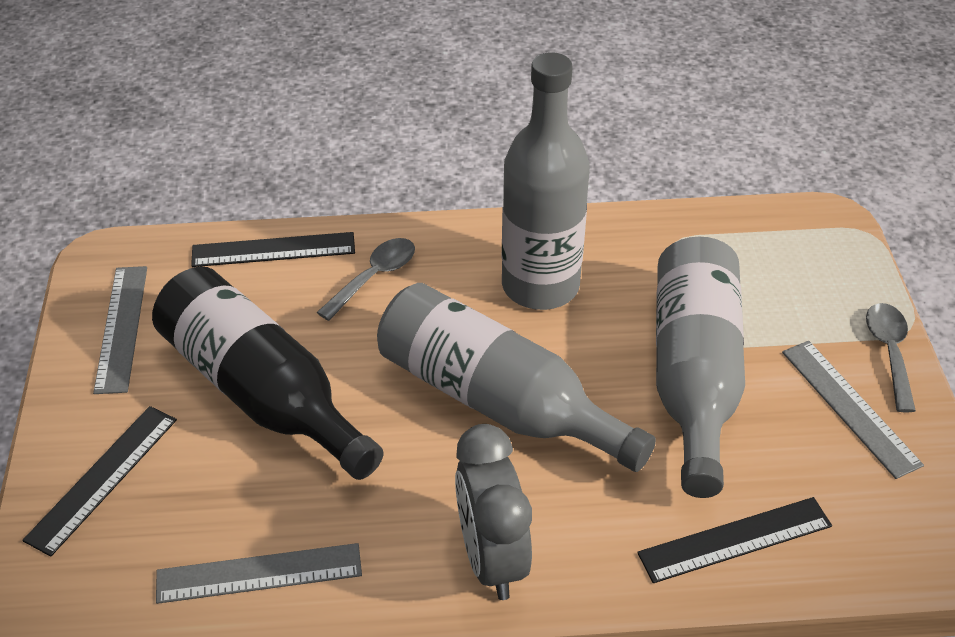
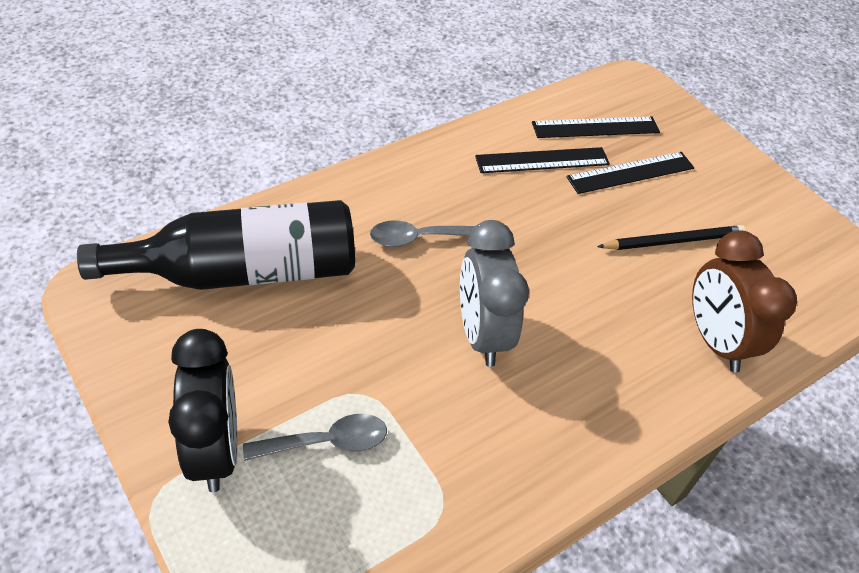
black clock: none = 0 -> [168,329,237,492] = 1
black pencil: none = 0 -> [597,225,746,250] = 1
brown clock: none = 0 -> [692,231,797,372] = 1
grey bottle: [377,283,656,472] [502,52,590,310] [656,237,745,498] = 3 -> none = 0
grey ruler: [93,266,147,394] [156,543,362,604] [782,341,924,479] = 3 -> none = 0

